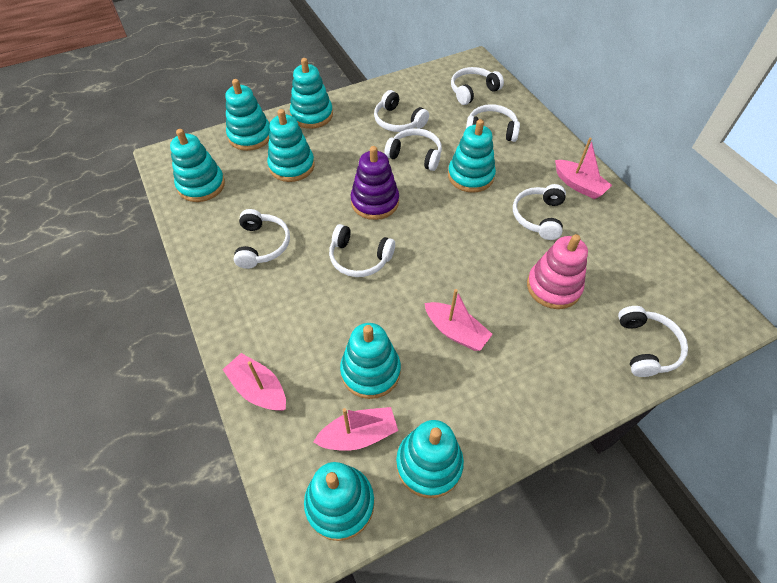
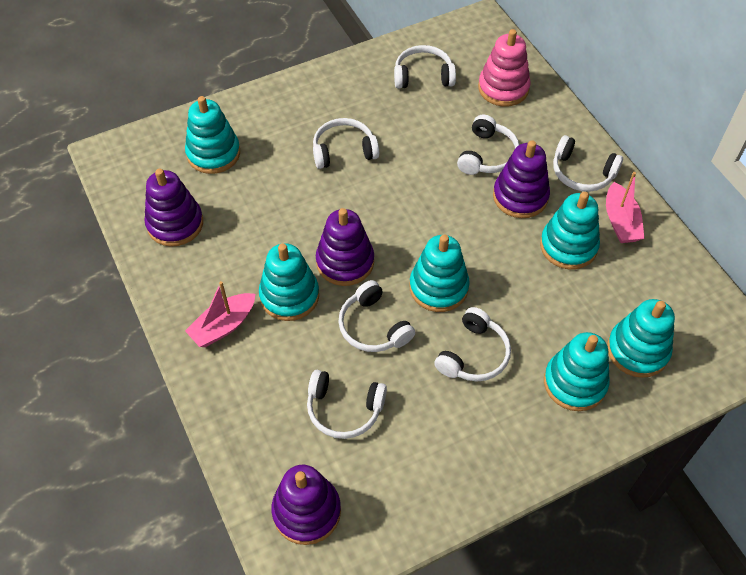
pink boat: [222,353,286,411] [313,407,398,451] [424,289,493,351] [555,138,612,199] = 4 -> [185,281,255,347] [606,172,645,243] = 2
purple stacking toy: [351,146,399,220] = 1 -> [144,169,203,247] [271,465,341,545] [316,208,374,286] [493,140,550,218] = 4
turquoise stacking toy: [170,129,225,202] [226,79,270,151] [267,109,315,182] [290,58,333,129] [304,462,375,541] [340,323,401,399] [396,420,464,498] [448,119,496,193] = 8 -> [185,96,240,174] [259,243,319,321] [409,235,470,312] [540,192,600,269] [544,332,610,411] [607,299,675,378] = 6
white headphones: [234,209,290,269] [329,224,395,277] [374,90,429,132] [384,128,442,171] [451,67,504,105] [466,104,520,142] [513,184,566,240] [618,306,688,377] = 8 -> [307,370,387,439] [313,118,379,169] [338,280,415,352] [394,45,456,89] [434,307,511,382] [457,115,519,175] [553,135,623,192] = 7

